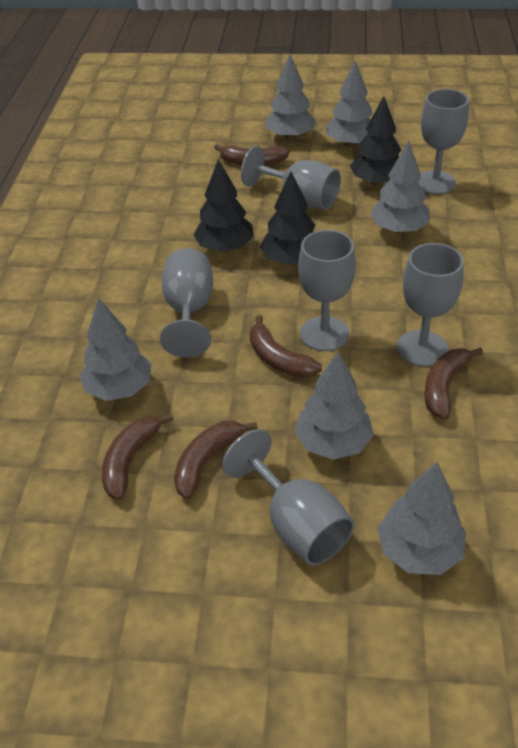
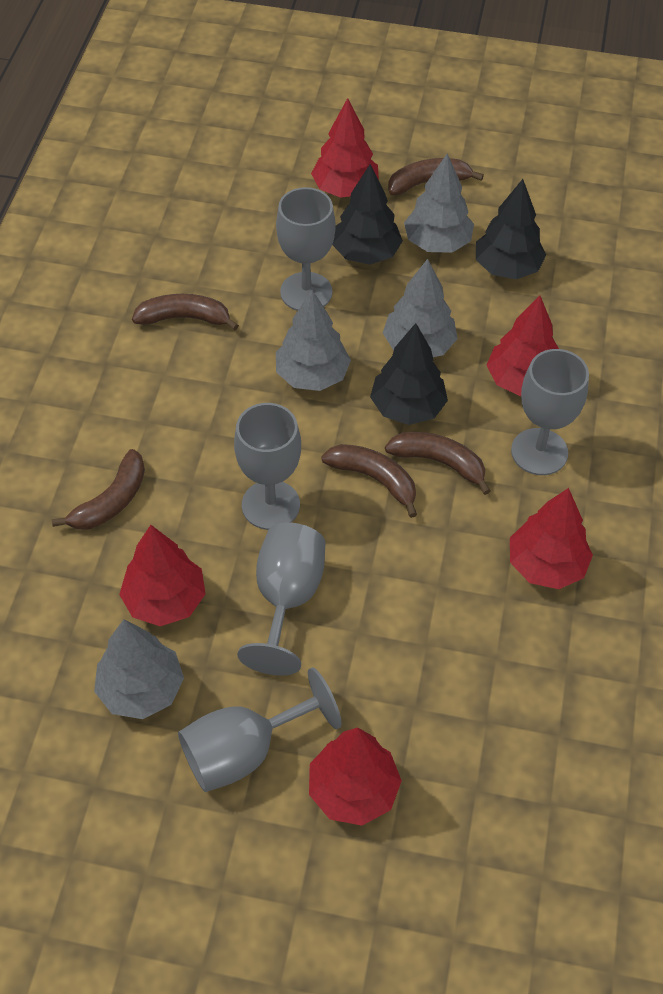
grey goblet: [160,248,213,358] [222,429,354,565] [241,146,341,210] [298,230,356,351] [397,243,464,367] [418,89,469,194] = 6 -> [178,667,341,792] [234,403,301,530] [237,522,325,676] [276,187,336,311] [511,349,589,475] = 5
grey tree: [79,298,152,401] [265,54,316,140] [294,352,374,459] [326,60,372,147] [370,141,430,233] [377,462,466,575] = 6 -> [94,619,184,719] [276,290,351,391] [383,259,457,357] [404,153,474,253] = 4
red tree: none = 0 -> [119,525,206,626] [309,727,402,826] [311,98,379,198] [486,296,559,396] [510,488,593,589] = 5

